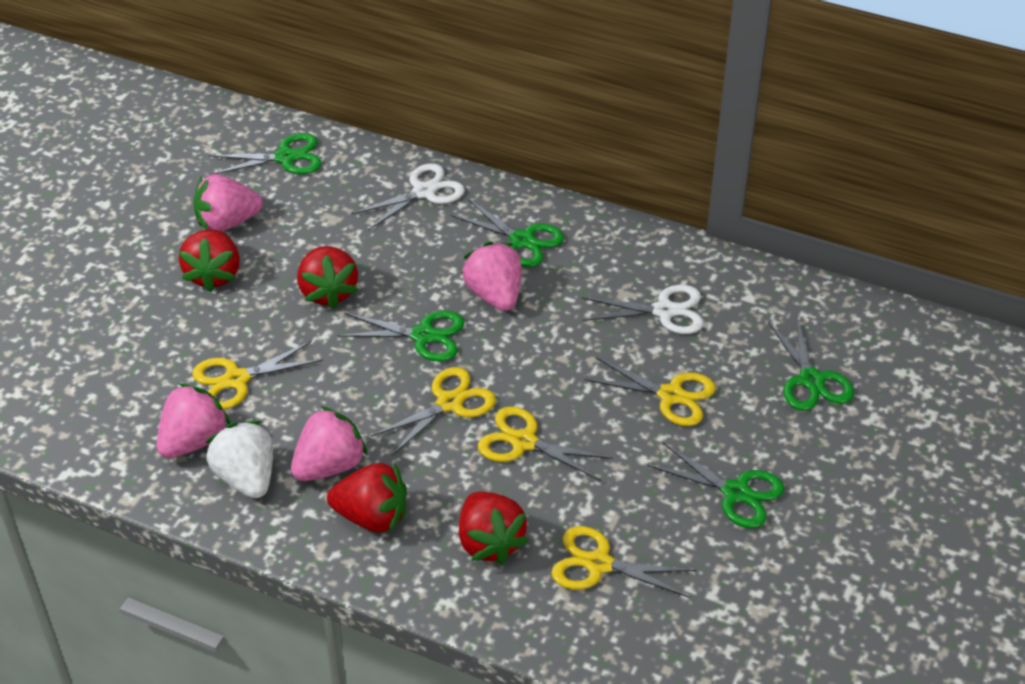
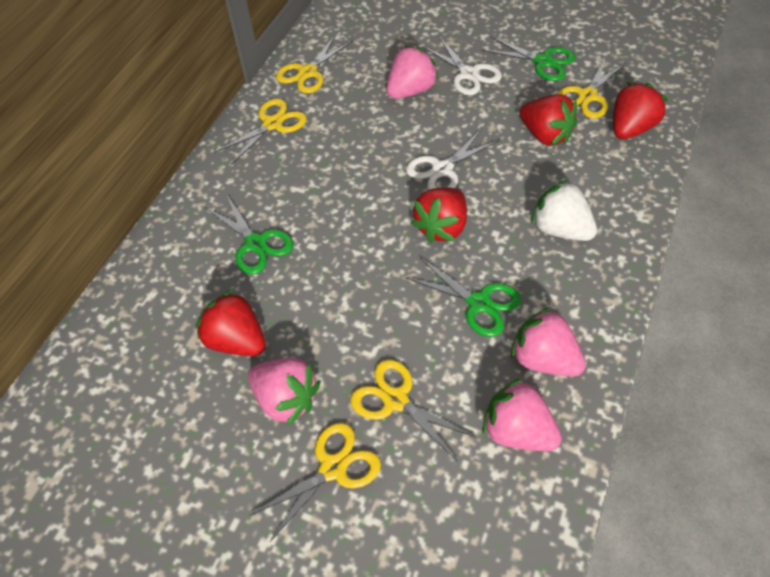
green scissors: [209,133,321,175] [338,311,464,362] [450,199,564,267] [647,443,784,528] [768,317,854,411] = 5 -> [206,195,293,274] [405,258,521,337] [482,36,576,81] = 3

